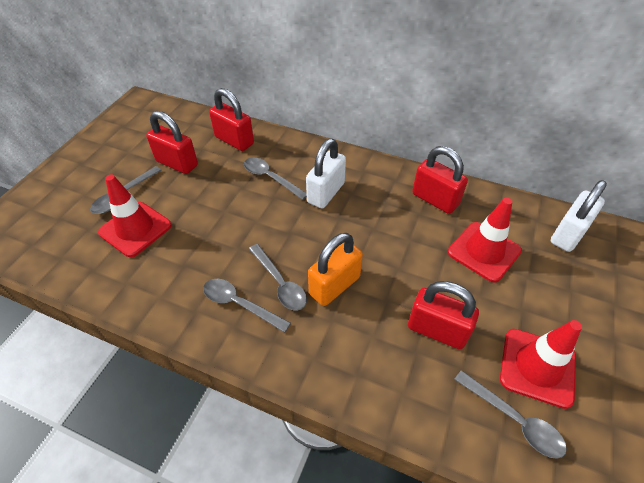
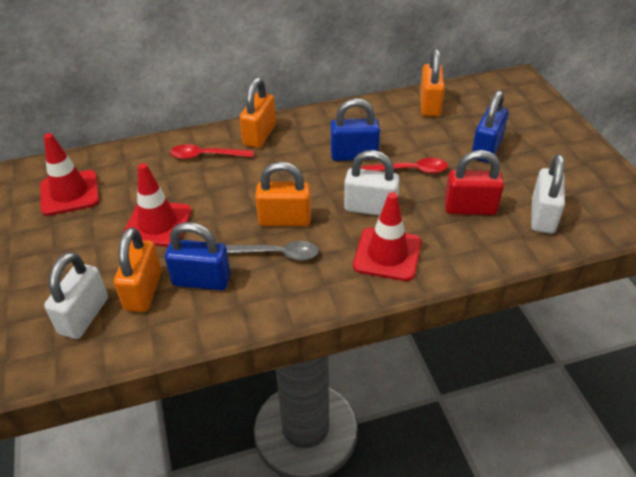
blue padlock: none = 0 -> [165,222,231,290] [330,98,380,161] [472,90,508,163] = 3
grey spoon: [90,166,161,214] [203,279,291,333] [244,158,307,200] [249,244,307,310] [454,370,567,459] = 5 -> [225,241,319,261] = 1
orange padlock: [308,233,363,306] = 1 -> [114,227,161,312] [239,77,276,148] [255,162,311,226] [420,48,445,117] = 4
red padlock: [146,111,198,174] [209,88,254,151] [408,281,479,349] [412,146,468,214] = 4 -> [444,150,504,215] = 1
red spoon: none = 0 -> [170,144,254,159] [361,158,448,173] = 2
white padlock: [306,138,346,208] [551,180,607,252] = 2 -> [44,252,108,339] [344,150,400,216] [531,154,565,234] = 3

